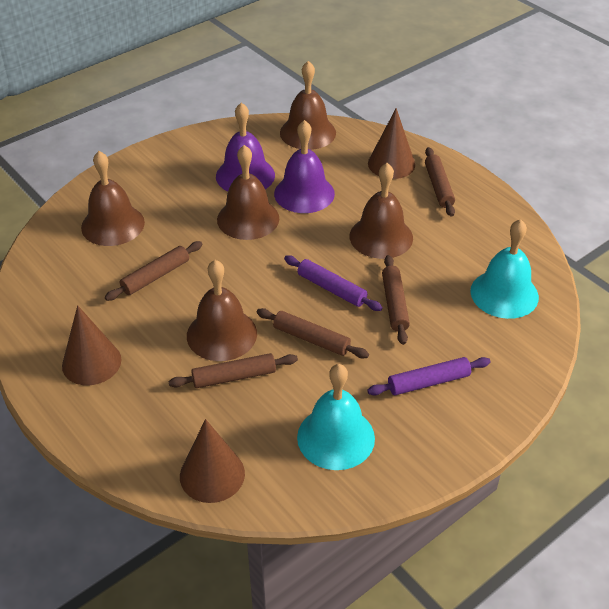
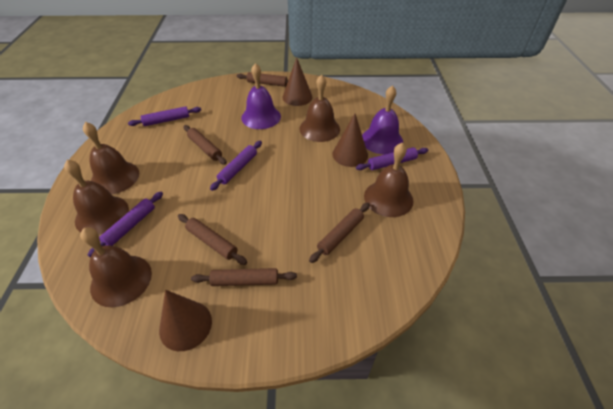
purple rolling pin: [284,256,383,311] [367,357,491,395] = 2 -> [88,192,163,257] [128,106,201,126] [210,141,262,191] [356,147,428,170] = 4
turquoise bell: [297,364,375,470] [470,219,539,319] = 2 -> none = 0

